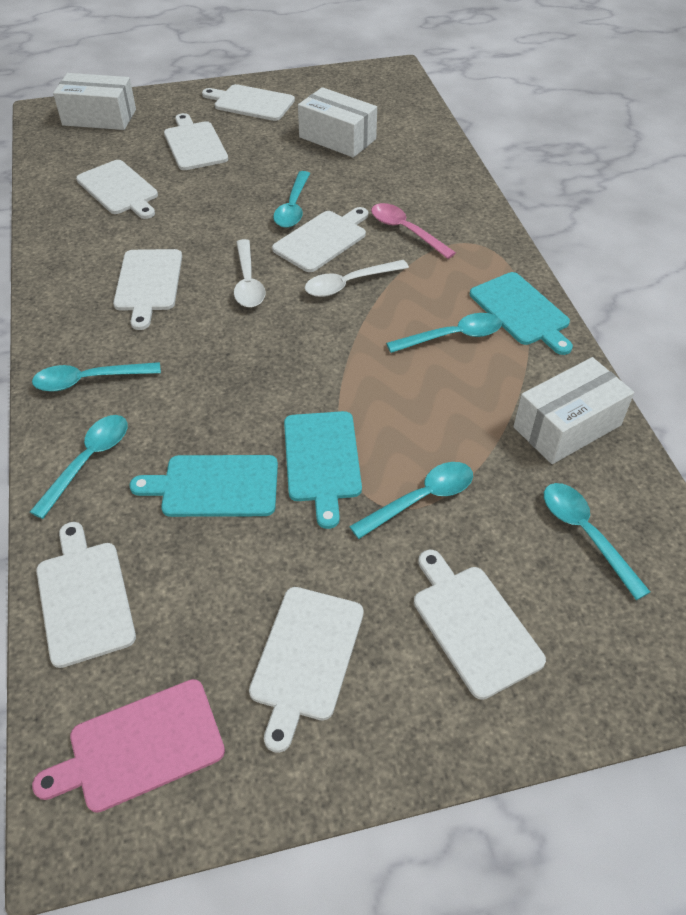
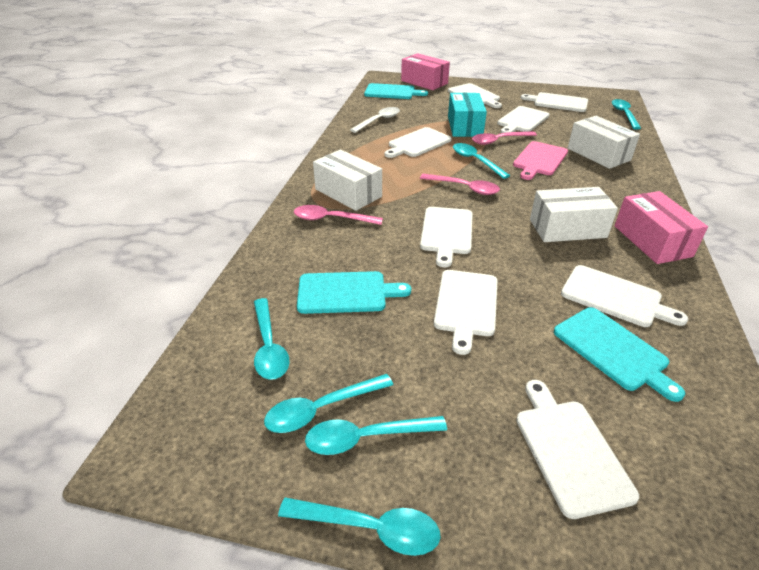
pink box: none = 0 -> [401,53,450,90] [615,191,708,264] = 2
pink spoon: [371,203,456,259] = 1 -> [294,205,383,225] [420,174,500,195] [472,131,537,145] = 3
turquoise box: none = 0 -> [448,93,487,137] = 1
white spoon: [234,239,265,308] [305,260,409,297] = 2 -> [350,107,400,133] = 1

